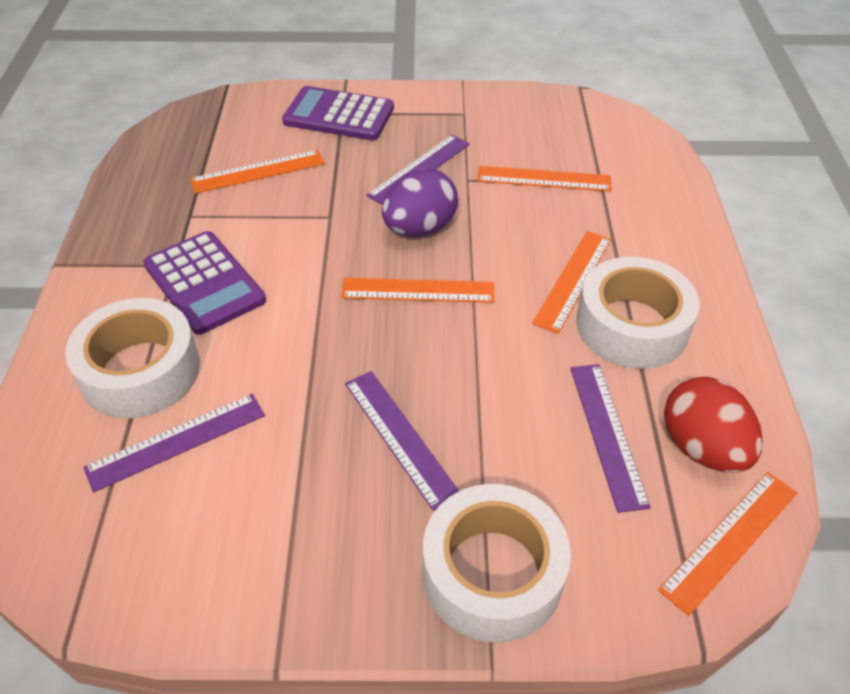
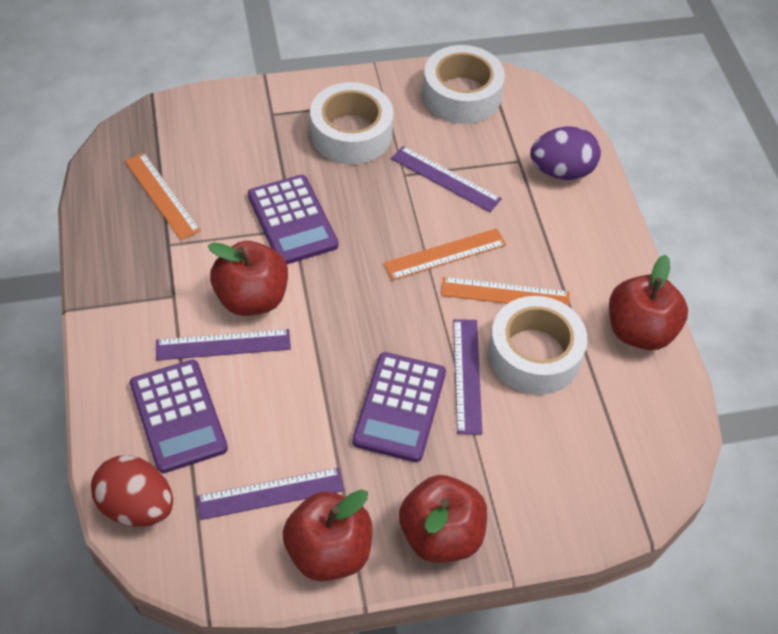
orange ruler: [190,150,325,194] [341,278,495,303] [477,166,612,192] [532,231,611,334] [658,472,797,616] = 5 -> [125,153,201,240] [384,228,506,280] [441,277,569,306] = 3
purple calculator: [143,231,266,335] [282,86,394,140] = 2 -> [130,360,228,473] [248,175,338,264] [353,352,446,462] = 3
red apple: none = 0 -> [208,241,288,316] [283,489,372,581] [399,475,487,563] [609,255,688,350] = 4

